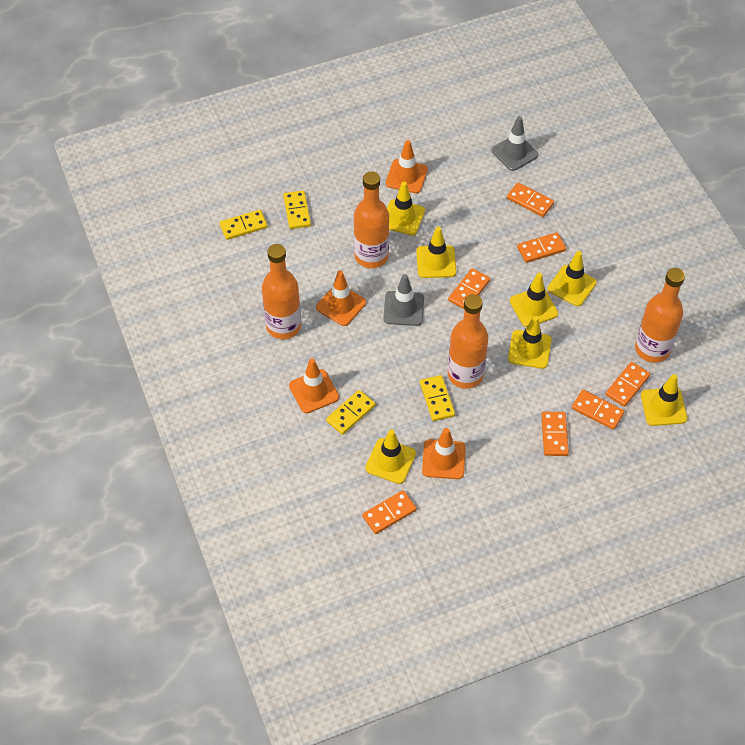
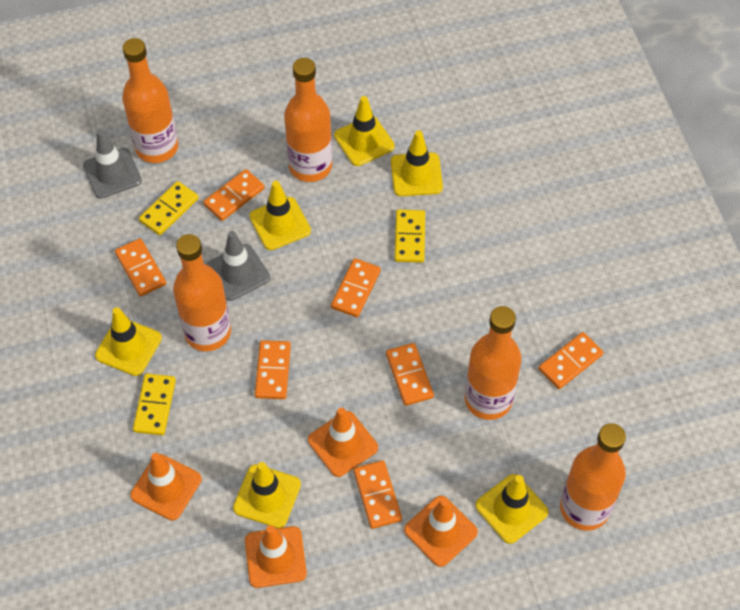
orange bottle: [262,244,301,339] [354,171,389,268] [448,294,488,389] [635,268,685,363] = 4 -> [122,38,178,163] [173,234,231,351] [284,58,332,182] [465,306,521,420] [560,423,626,531] = 5
yellow domino: [220,210,268,240] [283,190,311,229] [326,390,376,435] [420,375,455,421] = 4 -> [133,374,176,435] [139,181,198,235] [395,209,425,263] = 3
yellow traffic cone: [365,429,416,484] [387,182,425,236] [416,227,456,278] [508,316,552,369] [510,273,558,327] [548,251,597,306] [641,374,687,426] = 7 -> [95,307,162,376] [233,462,301,528] [249,181,311,250] [334,96,395,166] [391,130,443,196] [475,474,549,544] = 6

